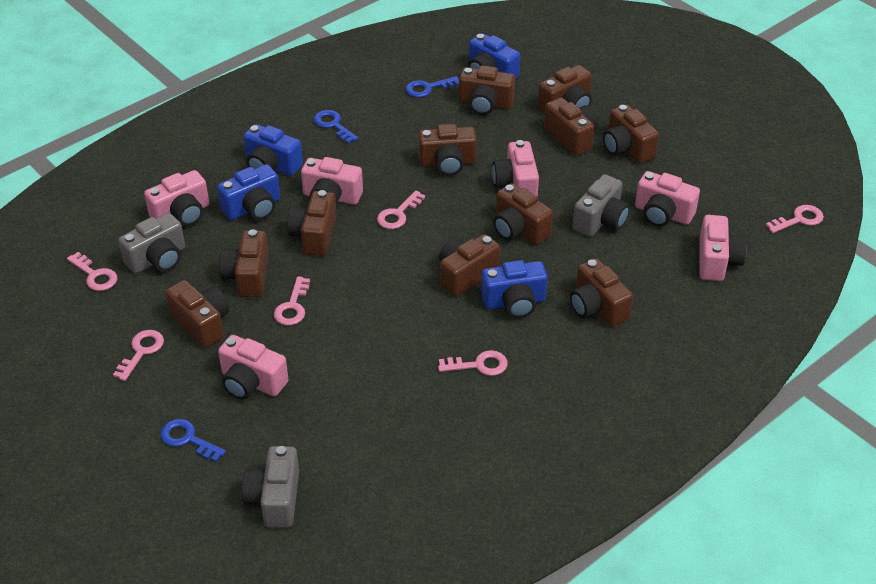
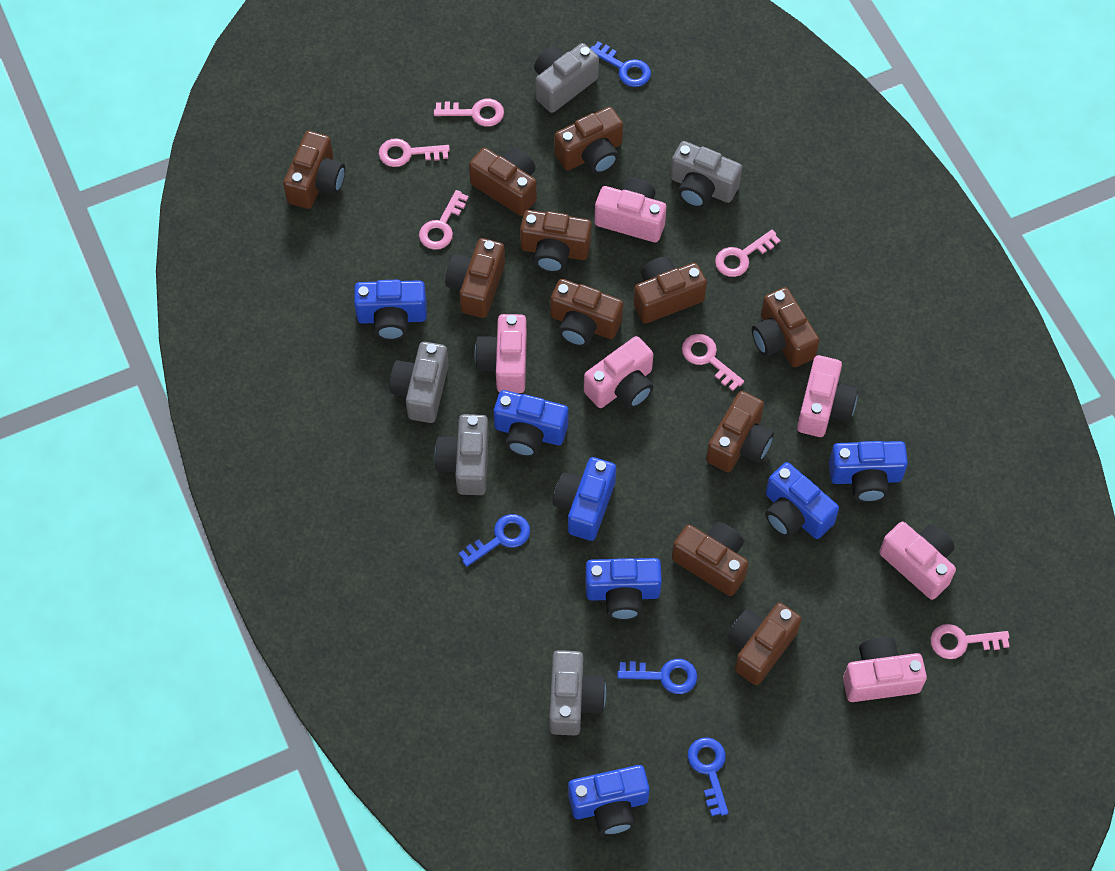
blue camera: [217,164,280,220] [243,124,303,176] [468,33,520,79] [481,260,548,318] = 4 -> [354,280,427,340] [494,390,568,457] [553,457,616,541] [568,765,650,835] [585,558,662,620] [765,462,839,539] [829,441,908,502] = 7
blue key: [160,419,226,462] [314,110,358,143] [405,76,459,98] = 3 -> [459,514,530,567] [590,41,651,87] [617,659,697,694] [688,737,728,816] = 4
grey camera: [118,213,185,273] [242,446,299,528] [572,174,630,237] = 3 -> [390,342,449,423] [435,414,489,495] [534,43,599,113] [549,650,606,735] [670,141,742,208] = 5

